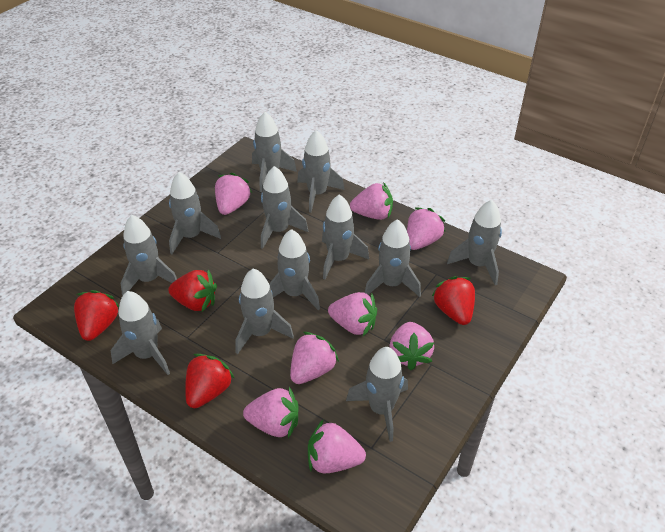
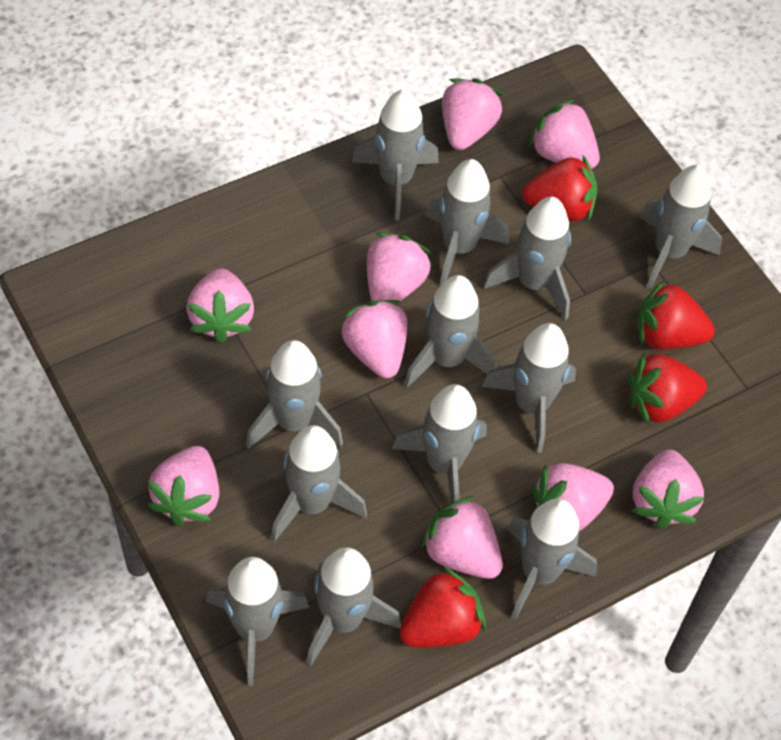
pink strawberry: [215,173,252,215] [243,387,299,438] [290,332,339,384] [308,419,366,473] [328,292,377,336] [350,182,393,220] [390,322,434,370] [407,207,445,250] = 8 -> [147,446,220,526] [186,268,254,343] [340,300,407,378] [367,232,432,301] [420,496,503,579] [442,78,503,150] [529,99,600,169] [531,463,614,531] [632,449,705,529] = 9

